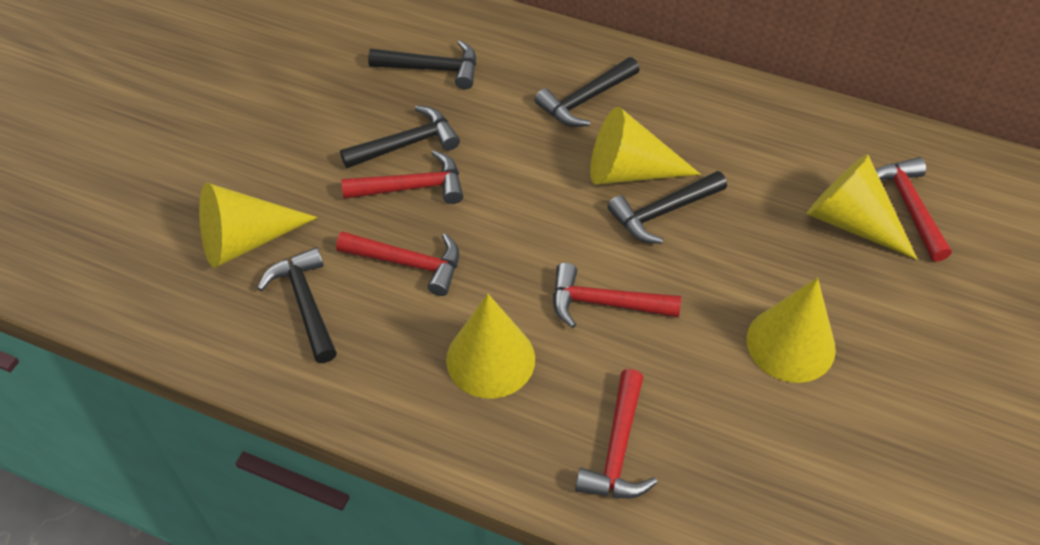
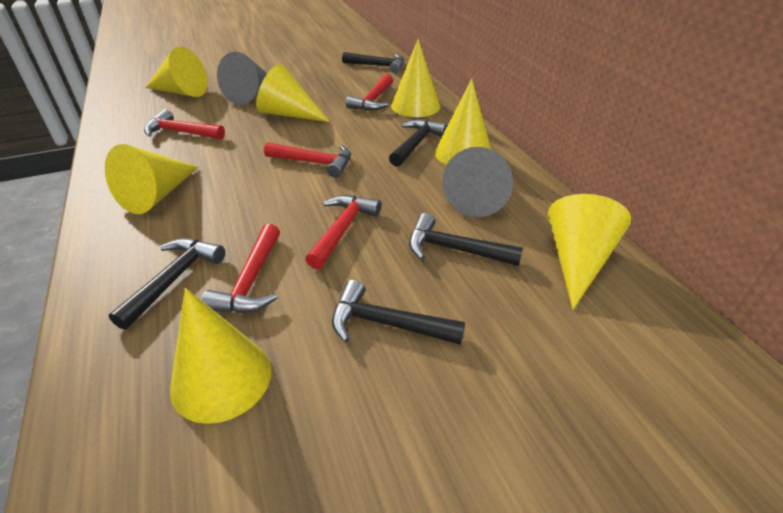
grey cone: none = 0 -> [217,52,267,105] [442,147,513,217] = 2
yellow cone: [199,183,317,268] [446,294,535,399] [590,107,701,185] [747,278,836,383] [807,154,917,260] = 5 -> [105,144,199,214] [145,46,208,97] [170,288,271,424] [256,64,330,122] [391,39,440,117] [435,79,491,165] [548,194,631,309] = 7

